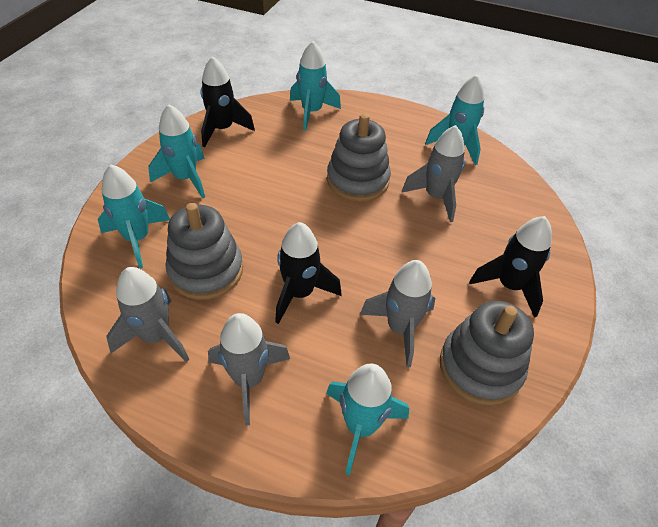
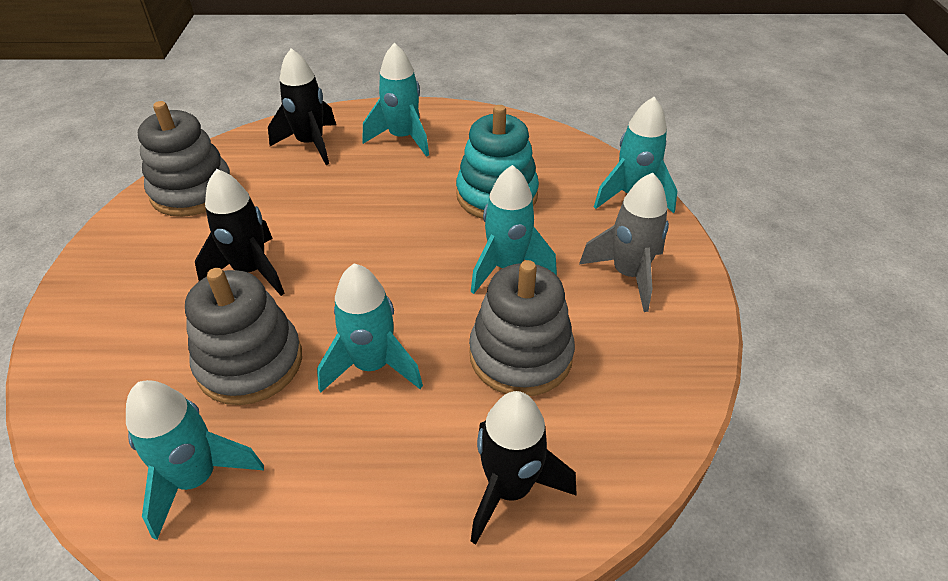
grey rocket: [106,267,189,363] [208,313,290,425] [360,260,435,368] [402,125,465,222] = 4 -> [579,173,669,312] = 1
turquoise stacking toy: none = 0 -> [456,105,539,219] = 1

